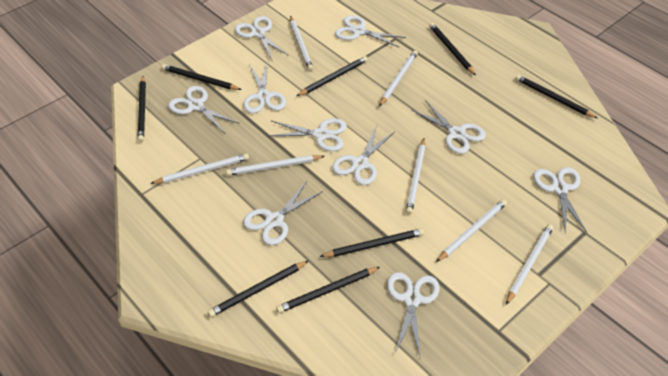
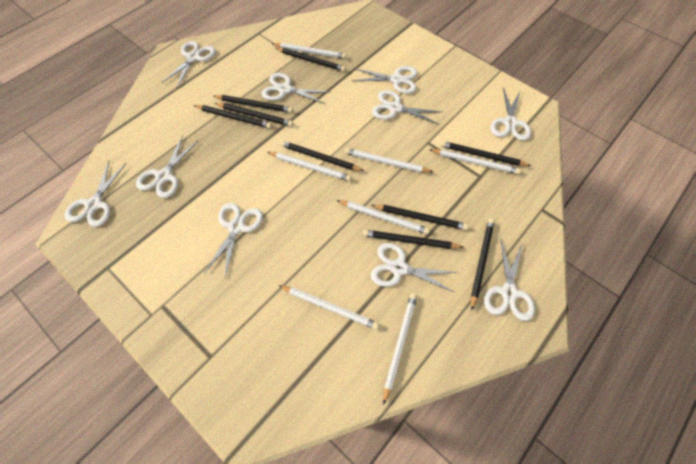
black pencil: [138,76,146,142] [162,64,242,90] [208,260,309,317] [276,267,380,313] [297,56,368,96] [319,228,424,257] [429,23,476,76] [515,75,597,118] = 8 -> [193,105,272,128] [213,95,293,113] [215,103,293,126] [275,47,346,72] [281,141,364,171] [363,230,464,249] [372,205,469,230] [440,141,531,166] [471,219,495,310] = 9

